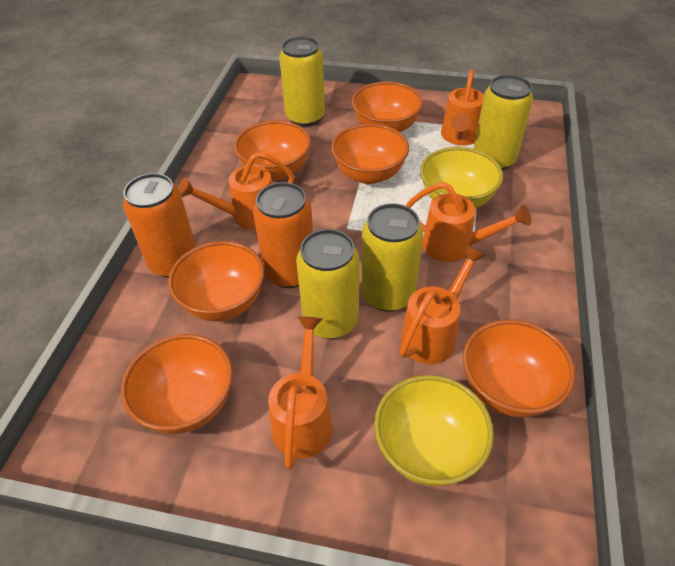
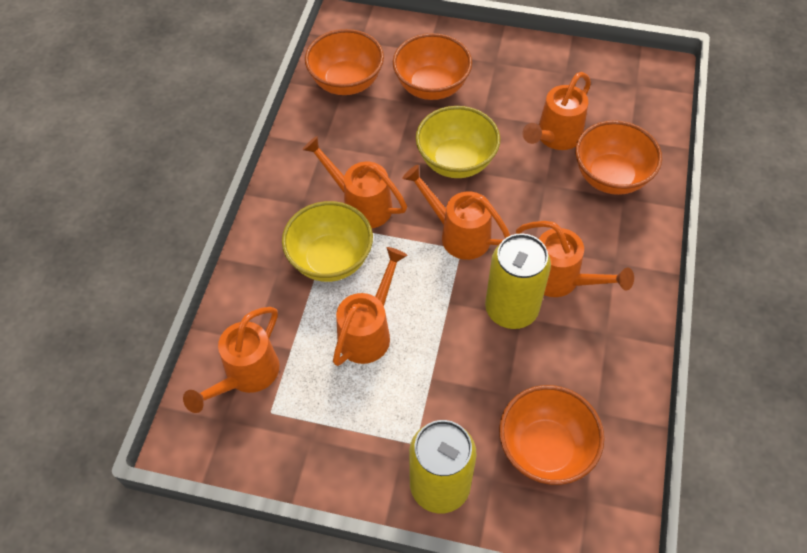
orange bowl: [121,334,233,434] [168,241,264,321] [234,120,311,180] [331,124,409,184] [351,81,423,132] [463,319,575,417] = 6 -> [305,29,384,95] [393,33,472,100] [499,385,604,485] [575,120,662,195] = 4
orange can: [123,173,196,278] [253,182,313,288] = 2 -> none = 0
orange watering can: [178,152,294,230] [268,316,333,469] [400,245,486,364] [405,182,531,262] [441,70,484,146] = 5 -> [183,307,279,413] [302,136,407,228] [333,247,408,366] [402,165,510,260] [516,221,634,297] [522,72,591,150] = 6
yellow can: [279,36,325,127] [296,229,359,339] [361,203,423,312] [474,75,533,170] = 4 -> [409,420,477,513] [485,233,551,329] = 2

